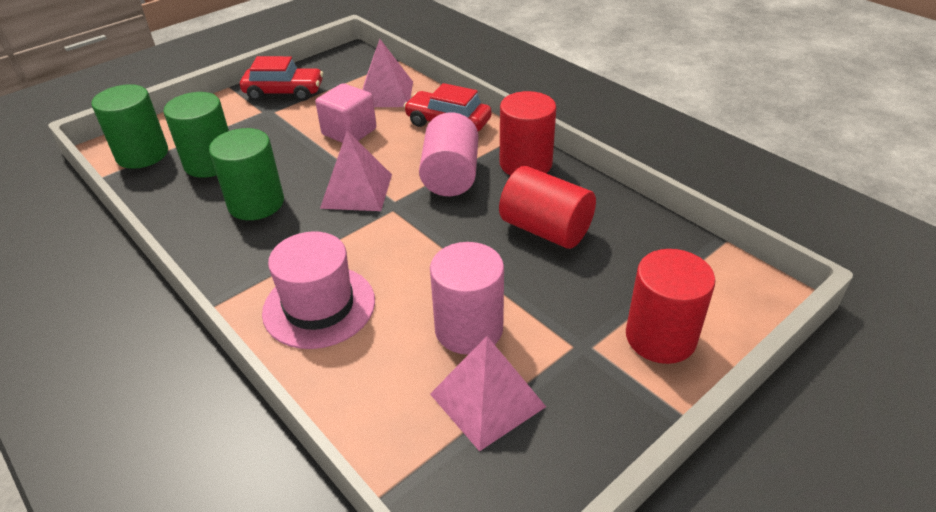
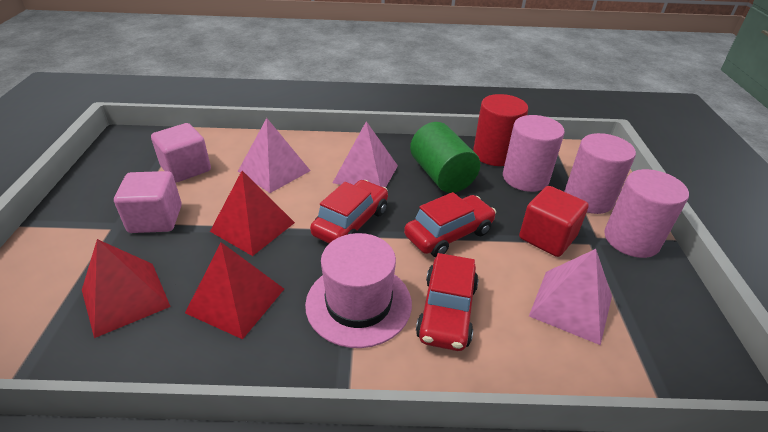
green cylinder: [91,84,168,169] [163,92,229,178] [209,128,284,220] = 3 -> [410,122,480,193] = 1
pink cube: [316,83,376,143] = 1 -> [114,171,182,233] [151,123,211,183] = 2
pink cylinder: [419,112,478,196] [430,242,504,355] = 2 -> [503,115,565,192] [564,133,636,214] [604,169,689,258] = 3
red car: [240,56,323,101] [404,83,492,131] = 2 -> [310,180,388,243] [404,192,496,257] [416,253,479,351] = 3
red cube: none = 0 -> [519,186,589,257] = 1
red cylinder: [499,166,596,249] [500,91,556,176] [626,249,716,364] = 3 -> [473,94,528,166] = 1
red pyramid: none = 0 -> [82,239,171,338] [185,242,284,339] [210,171,295,256] = 3

